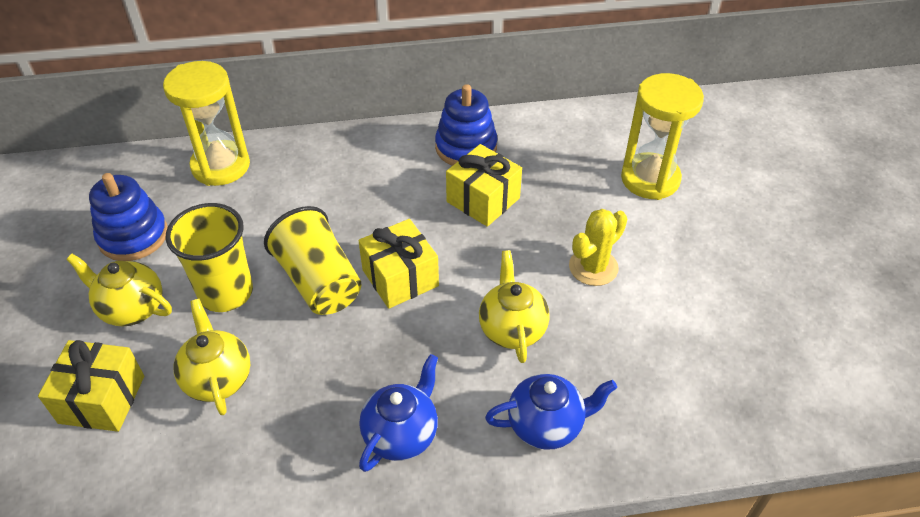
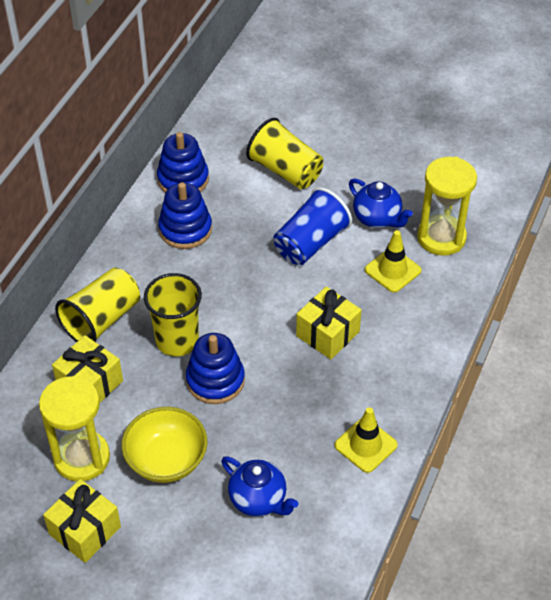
blue cup: none = 0 -> [273,187,352,265] = 1
blue stacking toy: [89,173,168,261] [435,84,498,166] = 2 -> [157,132,209,193] [158,182,212,249] [186,333,245,404] = 3
yellow bowl: none = 0 -> [121,407,207,483] = 1
yellow cactus: [569,209,627,286] = 1 -> none = 0
yellow cup: [166,203,253,312] [264,206,362,315] = 2 -> [55,267,140,342] [144,273,202,356] [246,118,323,189] = 3
yellow teapot: [66,254,172,326] [174,299,251,415] [479,250,550,363] = 3 -> none = 0
yellow traffic cone: none = 0 -> [334,407,398,473] [365,230,422,293] = 2

